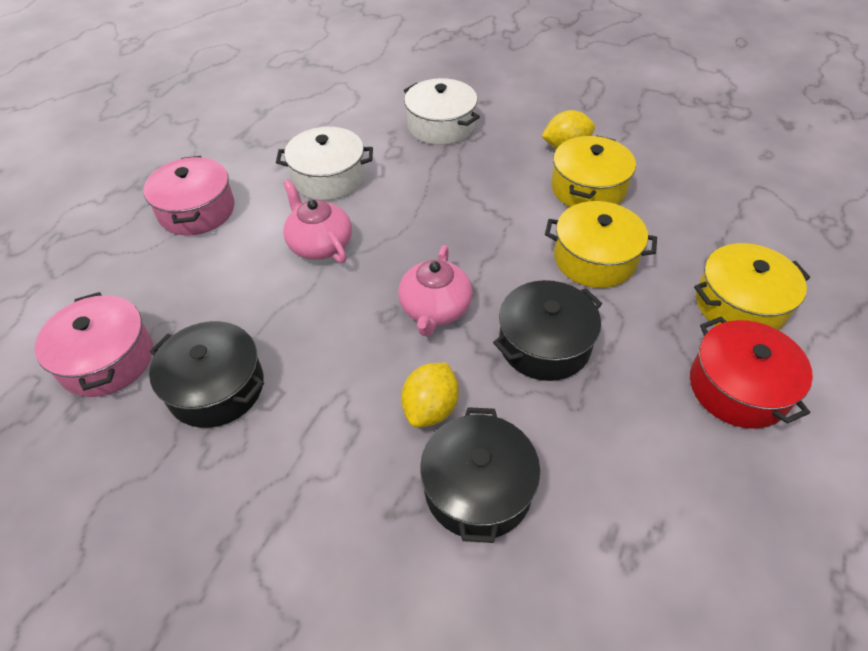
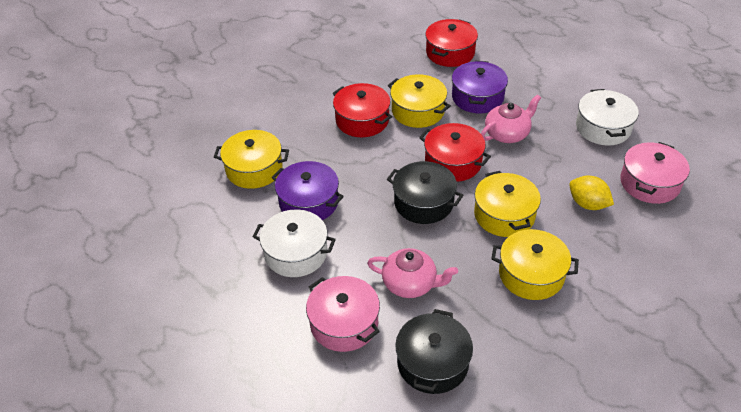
black pot: [149,321,264,428] [420,407,540,543] [493,280,602,381] = 3 -> [387,161,463,224] [395,309,473,394] = 2
purple pot: none = 0 -> [272,161,344,220] [452,61,508,113] = 2
red pot: [690,316,813,429] = 1 -> [333,83,392,137] [419,123,491,182] [425,19,478,67] = 3
yellow lemon: [401,363,459,428] [542,110,595,149] = 2 -> [569,176,614,210] = 1
yellow pot: [545,201,657,288] [551,136,636,207] [694,243,810,330] = 3 -> [214,130,289,189] [388,74,451,128] [474,171,541,237] [491,229,579,300] = 4

